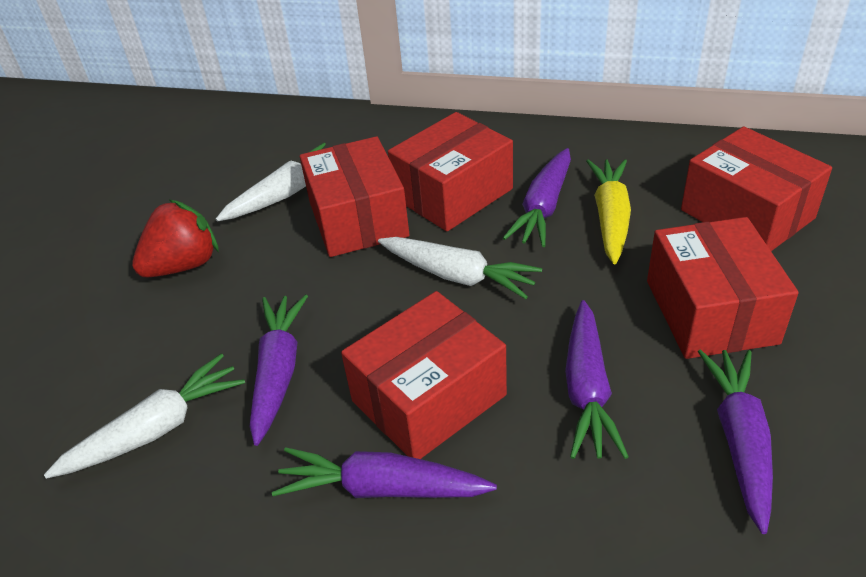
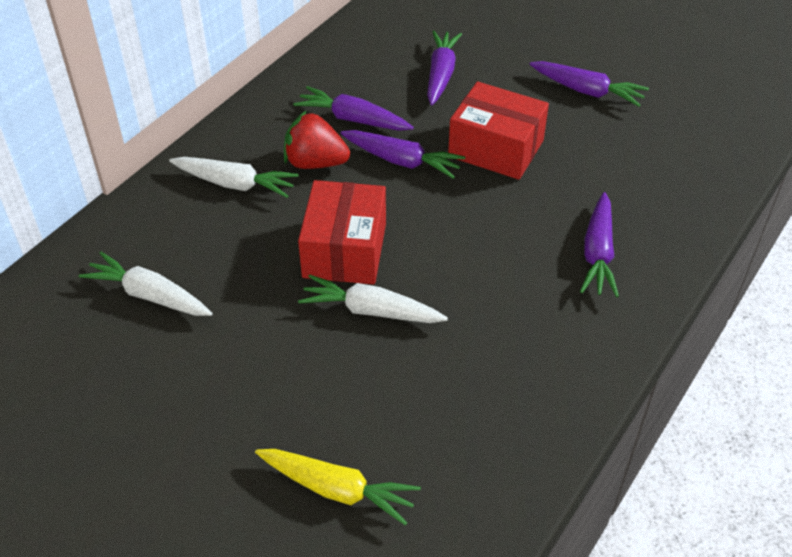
red box: [300,136,409,257] [341,291,507,459] [388,112,513,231] [647,217,799,359] [681,127,832,251] = 5 -> [298,180,386,285] [448,82,549,180] = 2

